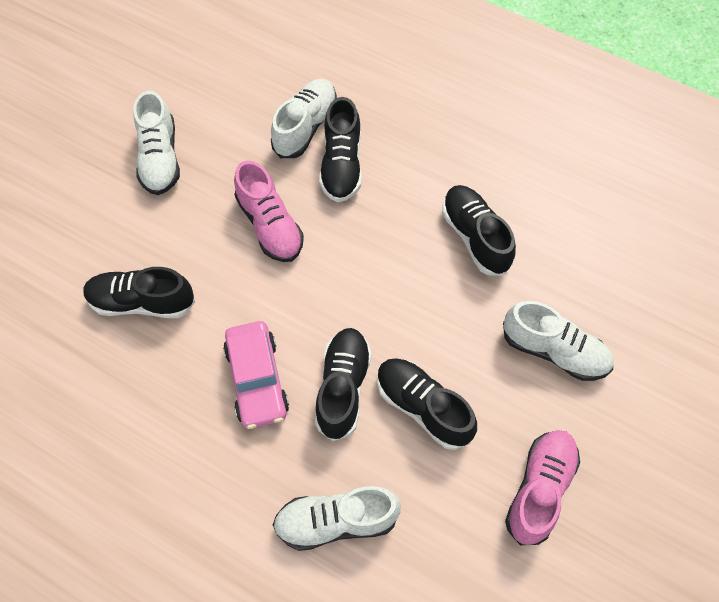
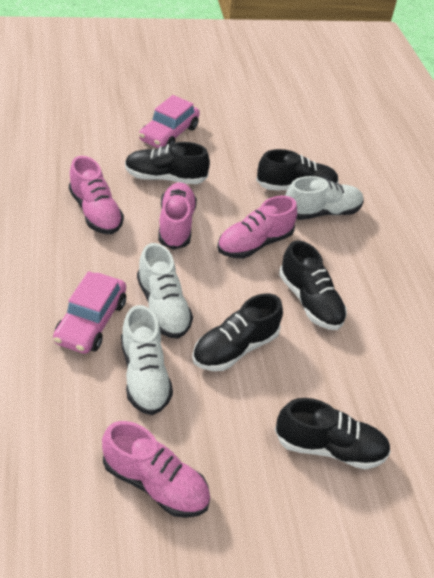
pink car: [223,321,289,429] = 1 -> [53,271,126,354] [139,95,200,148] = 2
pink shoe: [234,160,304,262] [505,430,580,545] = 2 -> [69,156,124,234] [102,421,210,518] [158,182,197,250] [217,196,297,258] = 4
white shoe: [133,91,180,195] [271,79,337,158] [273,486,401,551] [503,301,613,381] = 4 -> [121,305,173,415] [137,243,193,339] [285,176,363,220] = 3

